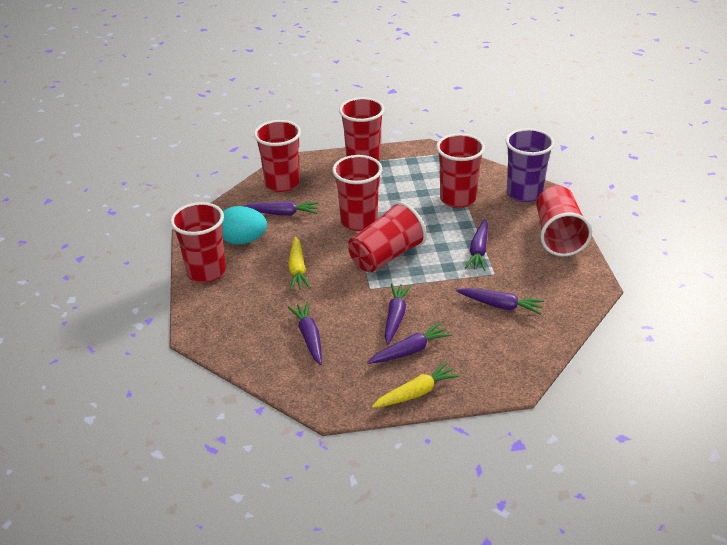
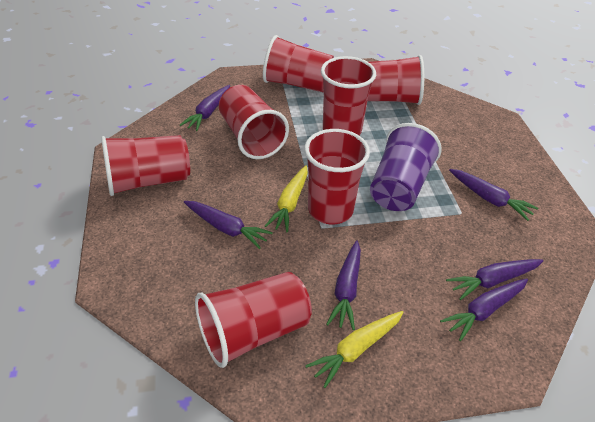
turquoise egg: [222,206,267,244] = 1 -> none = 0

